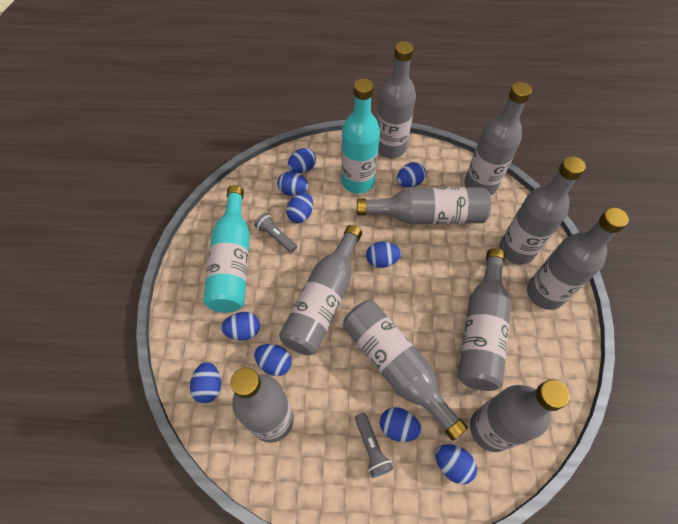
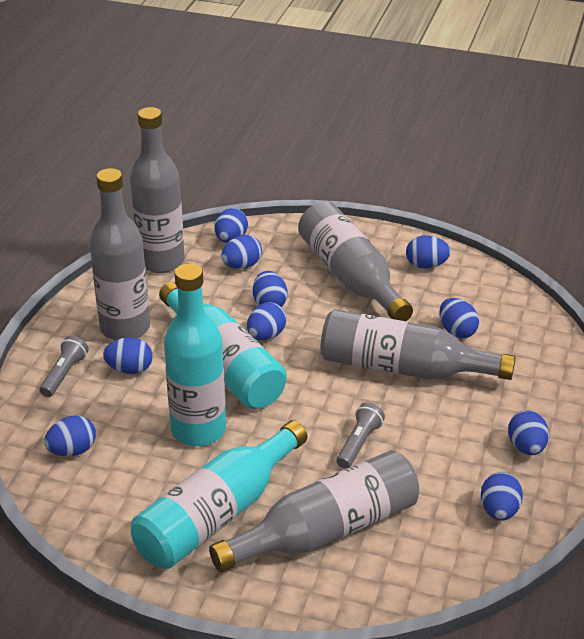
grey bottle: [231,367,294,443] [279,225,362,356] [343,300,468,441] [357,187,491,224] [377,41,416,158] [458,248,511,391] [464,82,532,196] [470,379,570,452] [499,156,586,265] [527,208,629,310] = 10 -> [90,168,150,340] [130,107,185,273] [209,450,420,572] [298,201,413,321] [320,309,516,380] = 5
turquoise bottle: [203,185,250,313] [341,78,380,194] = 2 -> [131,420,308,569] [159,282,287,409] [164,263,226,446] = 3

